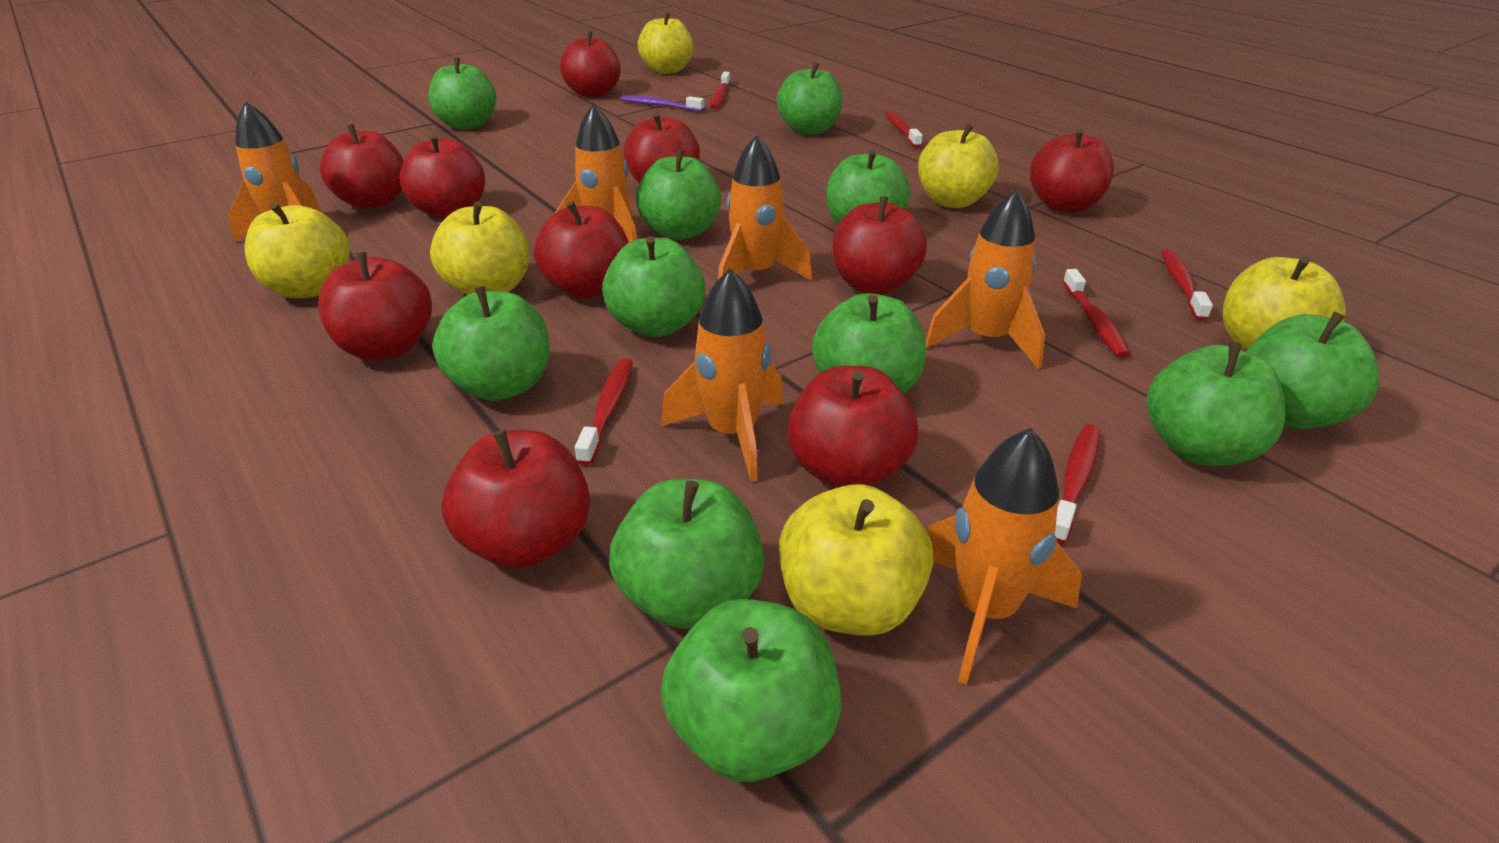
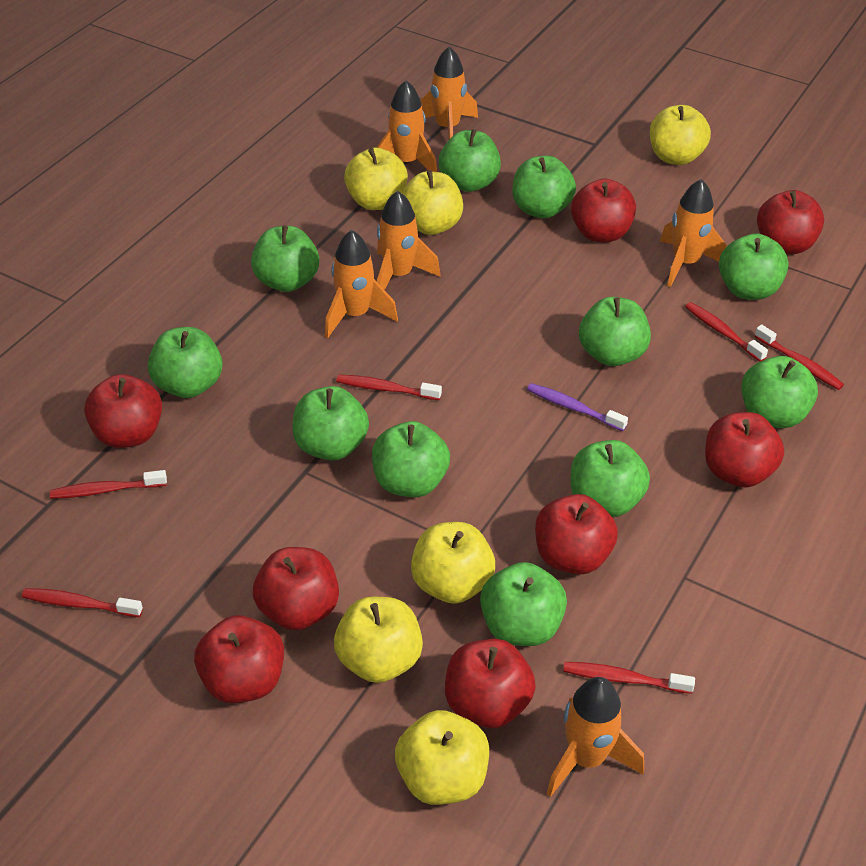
red apple: [318,252,432,360] [320,124,404,209] [399,134,485,218] [442,430,590,569] [534,201,629,299] [560,31,621,98] [623,113,700,183] [788,366,918,488] [832,196,927,295] [1030,129,1114,213] = 10 -> [84,374,162,448] [194,615,284,703] [253,547,339,630] [445,639,536,728] [535,494,618,575] [571,178,636,242] [705,412,784,487] [757,190,824,254] = 8

